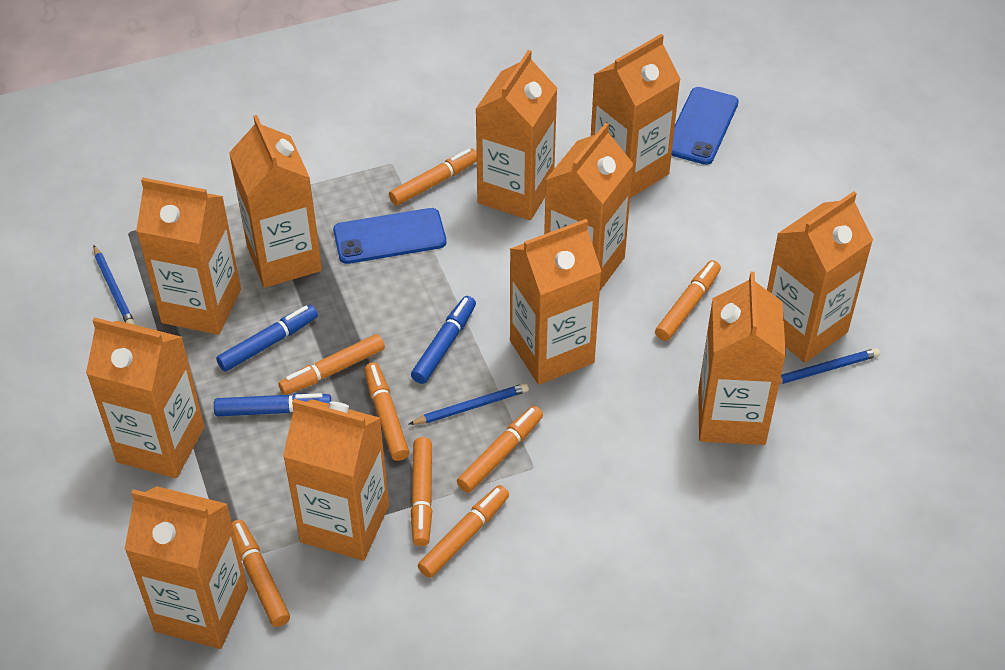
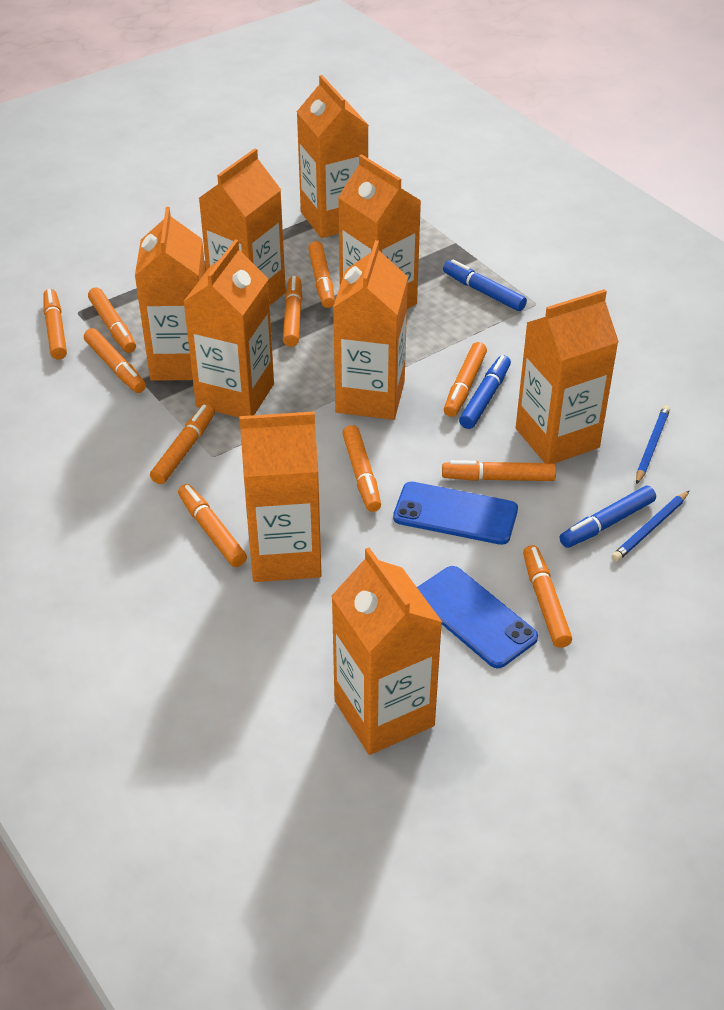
blue pencil: [94,245,135,325] [408,383,529,425] [779,348,880,384] = 3 -> [612,491,689,562] [636,405,670,485] = 2
orange carton: [86,317,204,478] [124,486,248,649] [136,178,241,335] [229,115,322,288] [283,399,389,561] [475,50,558,220] [510,219,602,385] [544,123,633,291] [591,34,681,198] [698,272,786,445] [767,191,873,363] = 11 -> [135,207,205,381] [183,239,274,418] [199,148,286,306] [239,411,322,582] [297,75,368,238] [331,548,442,755] [333,240,408,420] [338,154,421,309] [516,289,619,464] = 9
orange marker: [232,520,290,627] [278,334,385,395] [364,362,409,461] [389,149,477,206] [411,437,432,546] [418,485,509,578] [457,406,543,493] [655,260,721,341] = 8 -> [43,289,67,360] [84,328,146,393] [88,287,136,353] [150,404,215,484] [178,484,247,567] [283,276,302,347] [308,241,335,308] [342,425,381,512] [442,460,556,481] [444,342,487,417] [523,545,572,648] = 11

